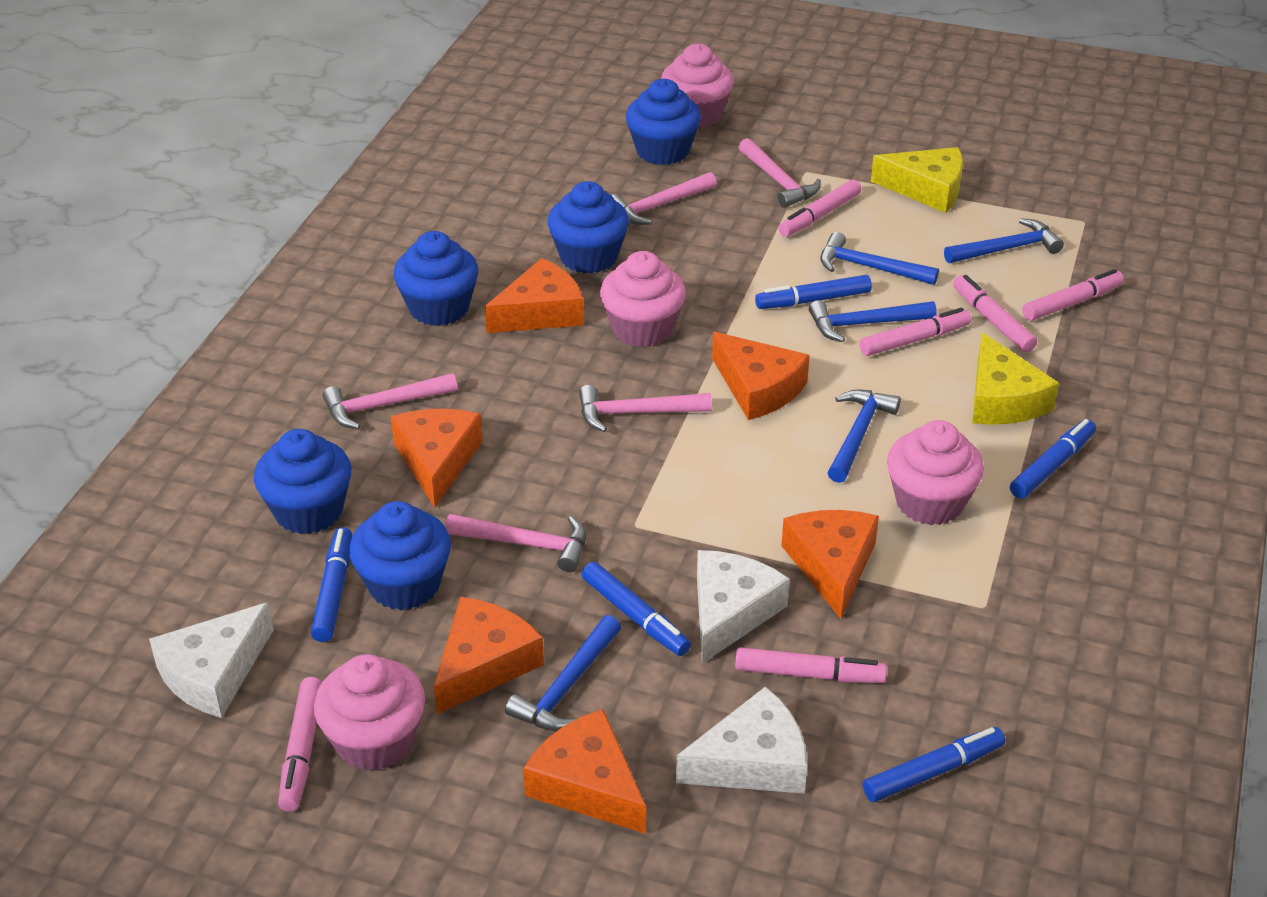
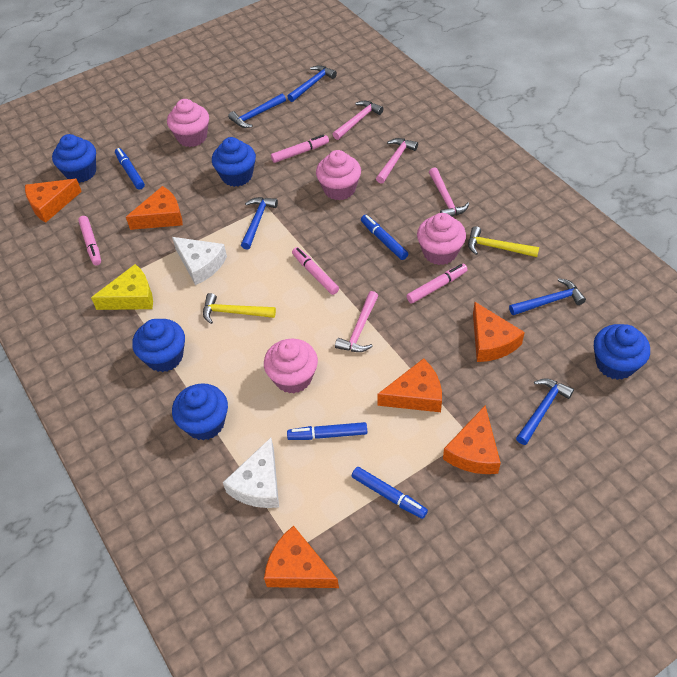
blue marker: [311,527,352,642] [582,562,691,656] [755,275,872,309] [863,727,1005,802] [1010,419,1096,499] = 5 -> [115,148,145,190] [287,422,367,440] [352,467,428,519] [361,215,408,260] = 4
pink hammer: [323,373,458,429] [445,514,586,572] [579,385,712,432] [611,172,717,225] [738,138,821,208] = 5 -> [333,101,383,140] [335,291,378,352] [376,138,418,184] [429,167,469,216] = 4
pink marker: [278,677,322,812] [735,647,887,683] [778,179,861,237] [860,308,972,356] [953,275,1037,352] [1022,269,1124,321] = 6 -> [78,216,101,266] [271,135,329,163] [292,247,339,295] [406,264,468,304] = 4
white cheese: [149,602,274,718] [676,686,807,794] [697,550,790,664] = 3 -> [172,237,227,285] [223,438,279,508] = 2
yellow cheese: [871,147,963,213] [972,333,1059,425] = 2 -> [91,264,153,310] = 1
yellow hammer: none = 0 -> [203,293,276,324] [468,226,539,257] = 2

